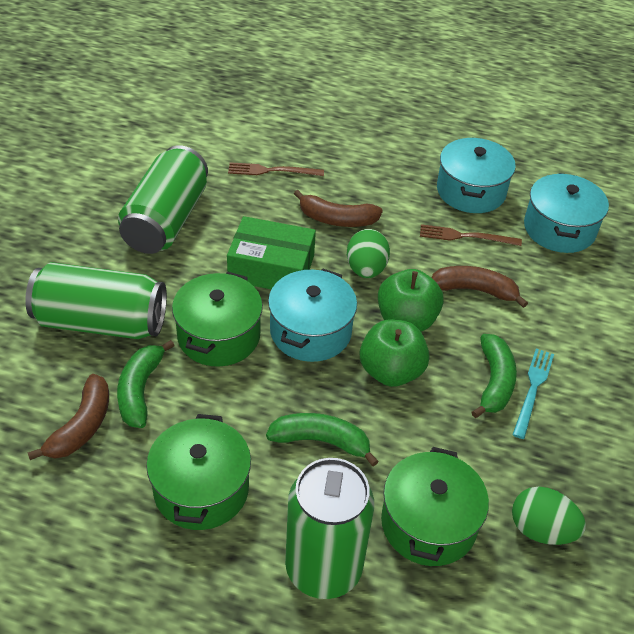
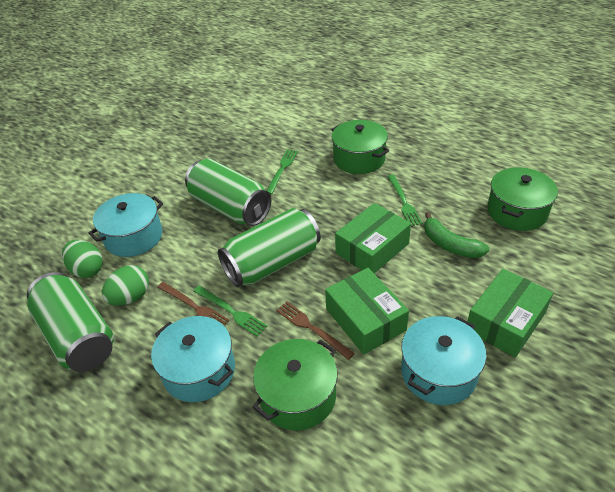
brown banana: [27,374,109,460] [294,190,383,227] [431,266,528,308] = 3 -> none = 0
green apple: [360,319,429,387] [378,269,444,332] = 2 -> none = 0
green banana: [117,340,175,428] [266,413,379,467] [471,334,517,418] = 3 -> [424,212,489,258] = 1
green box: [227,216,316,290] = 1 -> [325,268,409,354] [335,203,411,273] [468,269,553,358] = 3
green fork: none = 0 -> [193,286,267,336] [267,150,298,194] [387,175,422,226] = 3
turquoise fork: [512,348,554,439] = 1 -> none = 0

